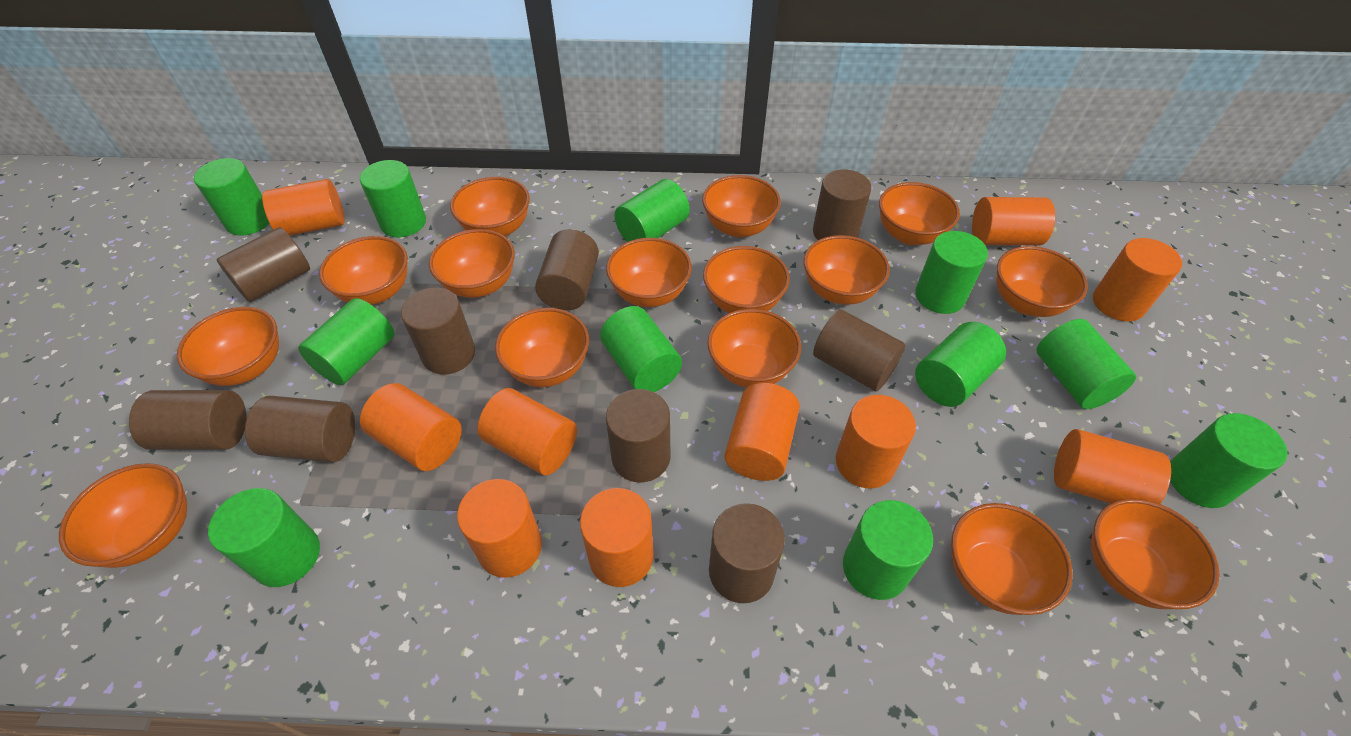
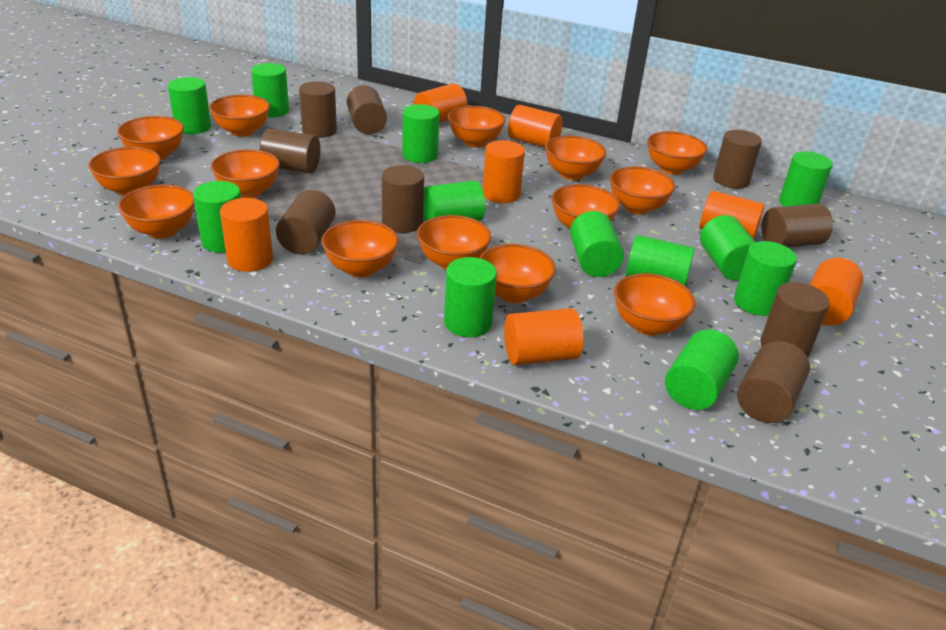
green cylinder: [194,158,269,236] [208,488,320,587] [298,298,394,385] [360,160,426,237] [600,306,682,392] [614,179,690,242] [843,500,933,600] [915,231,988,314] [915,322,1006,407] [1037,319,1136,409] [1170,413,1287,508] = 11 -> [168,77,211,134] [193,181,241,253] [251,63,289,118] [402,104,440,163] [423,180,485,221] [444,257,497,337] [570,211,624,277] [626,235,695,286] [665,329,739,410] [700,215,755,281] [734,241,797,316] [779,151,833,207] = 12
orange bowl: [59,463,187,568] [177,307,279,386] [319,236,408,305] [429,229,515,298] [450,177,530,237] [495,308,589,387] [606,238,692,307] [702,175,781,237] [703,246,790,313] [708,309,801,388] [804,235,890,305] [879,182,960,245] [951,503,1073,615] [997,246,1088,317] [1091,499,1220,609] = 15 -> [88,147,161,196] [117,116,184,160] [118,184,195,239] [209,95,270,137] [211,149,280,198] [321,220,398,277] [417,215,491,270] [448,106,506,147] [479,244,556,303] [545,136,606,180] [552,184,620,230] [610,166,675,214] [614,273,696,335] [647,131,708,175] = 14
orange cylinder: [262,179,345,236] [360,383,462,471] [457,479,542,578] [477,388,577,475] [580,488,654,587] [724,383,800,481] [836,395,916,489] [972,197,1055,246] [1054,429,1171,504] [1093,238,1182,322] = 10 -> [220,198,273,272] [414,83,467,123] [483,140,525,203] [504,308,584,365] [508,105,562,147] [699,190,765,240] [810,258,863,325] = 7

